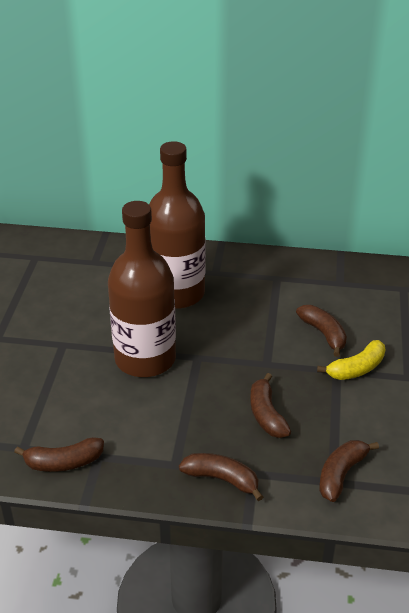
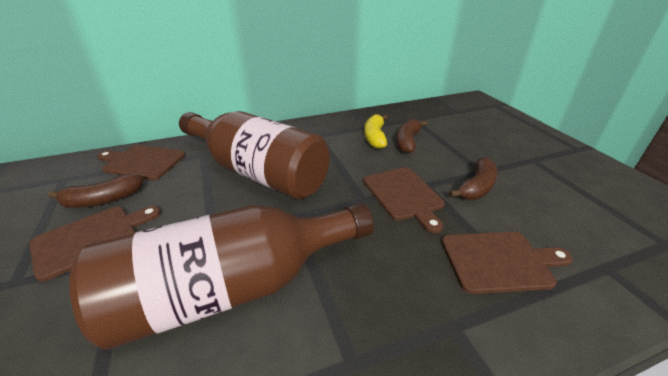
brown banana: [14,437,104,472] [179,453,263,501] [250,373,291,438] [296,305,347,357] [319,440,379,502] = 5 -> [49,174,144,208] [396,119,427,154] [449,157,498,200] = 3
brown cutting board: none = 0 -> [29,206,161,282] [97,145,185,180] [363,167,445,233] [441,232,573,294] = 4

